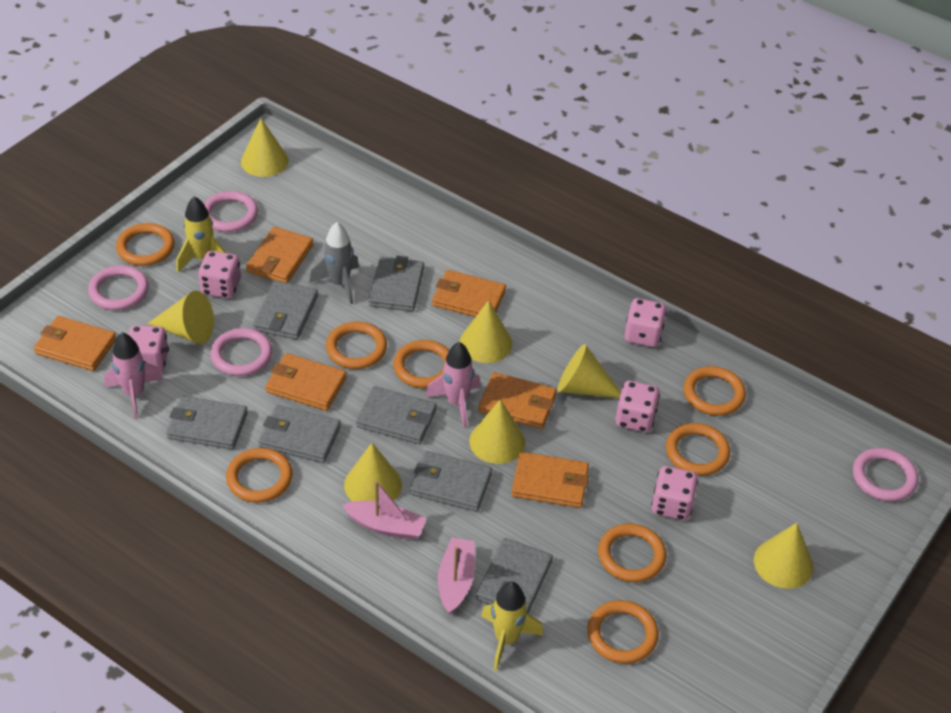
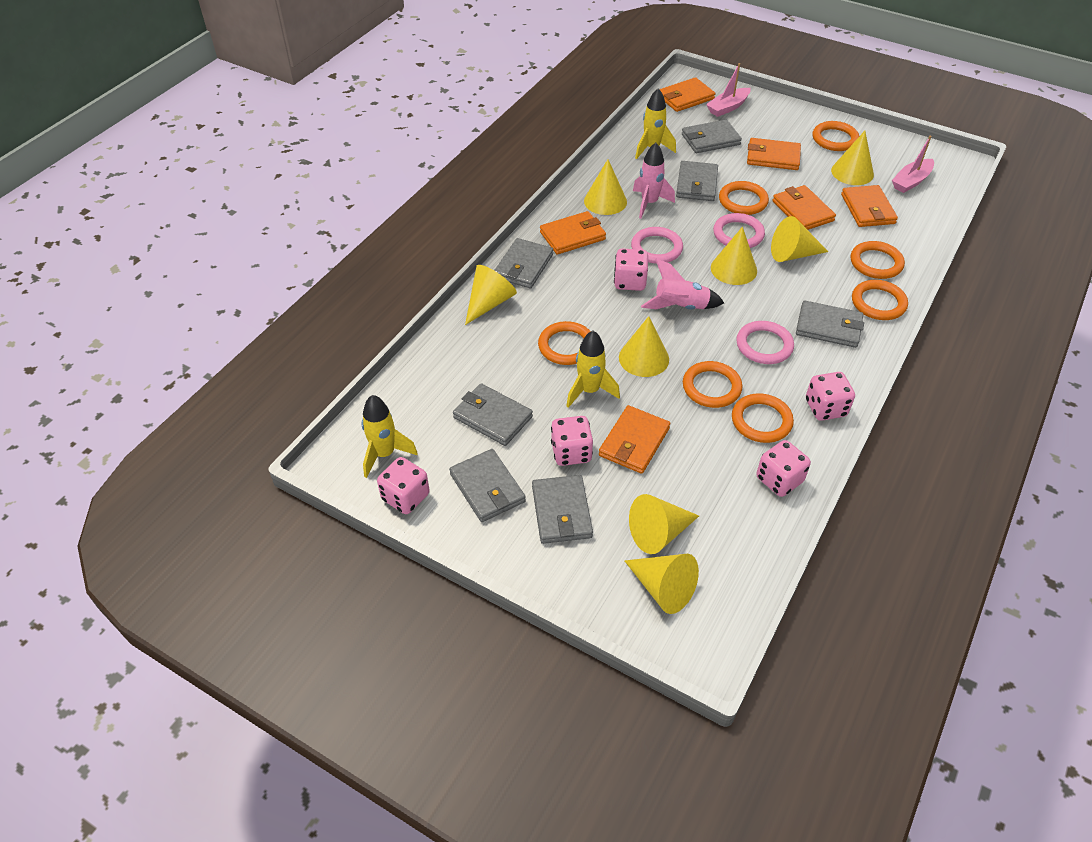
grey rocket: [309,222,359,304] = 1 -> none = 0
orange ring: [116,223,175,266] [226,448,293,503] [326,322,387,369] [393,340,450,388] [587,600,659,664] [598,524,666,582] [666,423,730,476] [684,366,746,416] = 8 -> [538,321,591,365] [683,361,742,408] [719,181,769,215] [732,393,794,443] [813,121,859,151] [851,241,905,279] [852,280,908,320] = 7
pink ring: [88,265,149,310] [204,191,258,232] [210,328,273,376] [853,448,918,502] = 4 -> [631,227,683,264] [713,213,765,248] [736,321,794,364] = 3
yellow cone: [147,291,214,344] [241,118,289,177] [344,443,402,502] [460,300,512,363] [469,399,525,464] [557,344,621,398] [754,523,813,589] = 7 -> [465,265,517,325] [584,159,627,215] [619,316,669,377] [624,554,699,614] [629,494,699,554] [711,227,757,285] [771,216,828,262] [831,131,874,185] = 8
yellow rocket: [177,196,227,272] [481,581,543,671] = 2 -> [362,395,418,478] [567,331,620,408] [635,88,676,159] = 3

